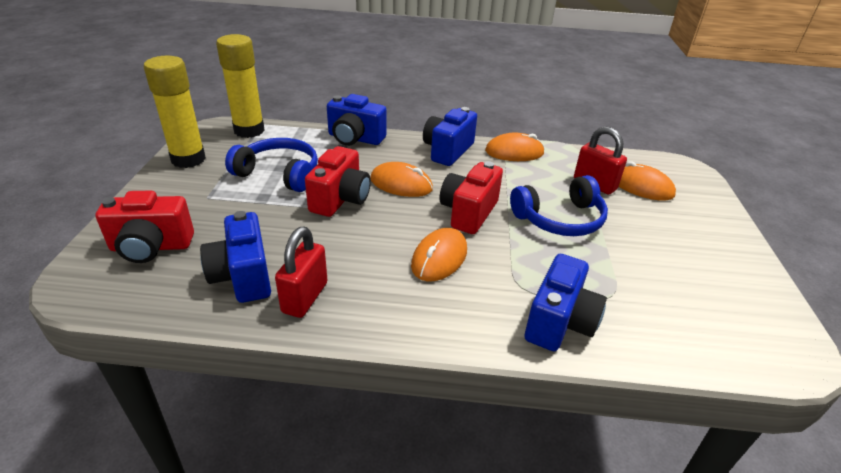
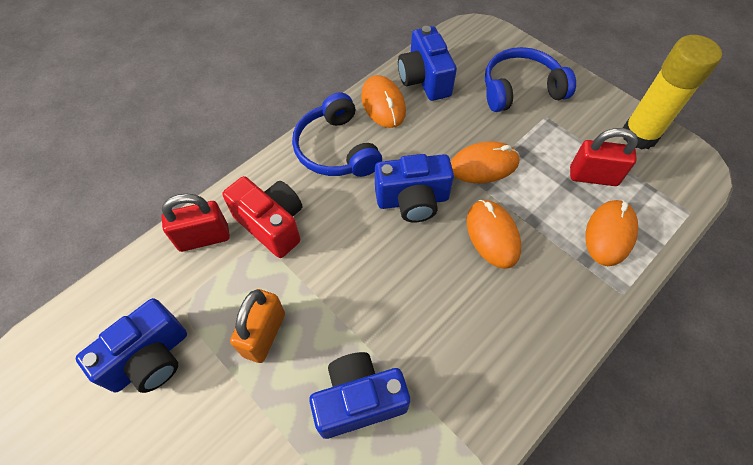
orange padlock: none = 0 -> [230,289,285,363] = 1
red camera: [95,191,194,263] [305,146,371,217] [440,161,503,234] = 3 -> [222,176,302,258] = 1
yellow glue stick: [144,56,206,168] [216,34,265,138] = 2 -> [623,35,722,149] = 1

